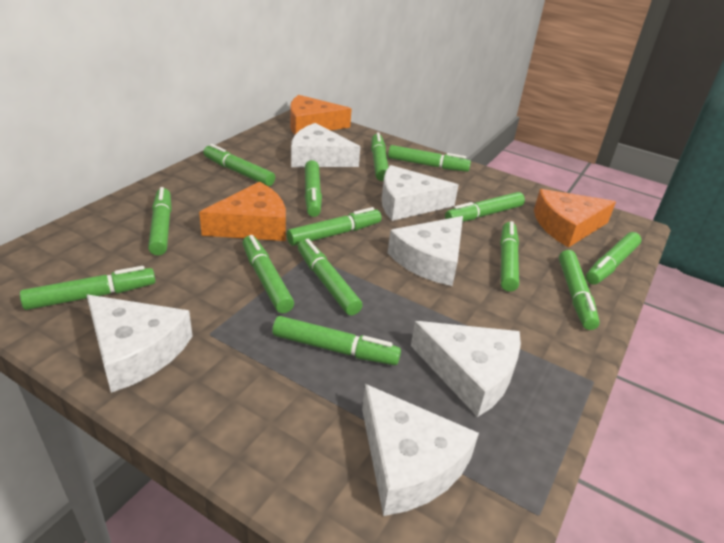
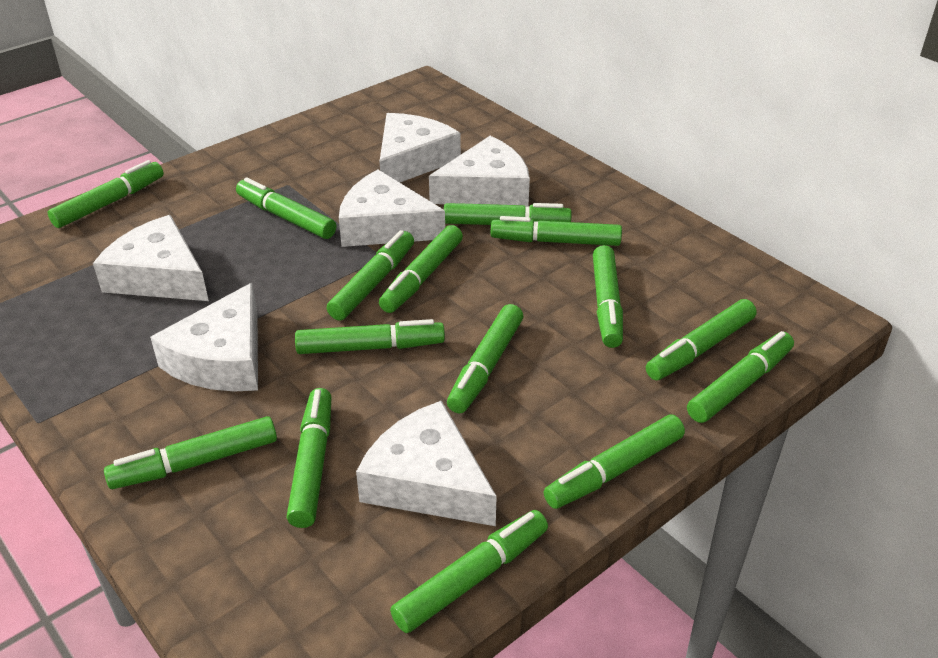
green marker: [20,266,156,310] [148,187,172,255] [203,144,275,186] [242,235,294,313] [272,316,401,365] [287,207,382,246] [298,239,363,315] [305,160,322,217] [371,132,388,181] [388,145,471,172] [445,192,525,222] [500,221,519,292] [559,250,600,330] [586,232,641,285] = 14 -> [48,160,164,228] [104,416,277,489] [236,178,336,239] [286,388,331,528] [295,319,445,354] [326,230,414,321] [379,225,463,313] [390,510,548,633] [444,203,571,225] [447,304,523,414] [491,216,622,246] [544,414,685,509] [593,245,623,348] [646,299,757,380] [687,331,794,423] = 15
orange cheese: [199,182,286,241] [290,95,352,135] [534,189,616,248] = 3 -> none = 0

